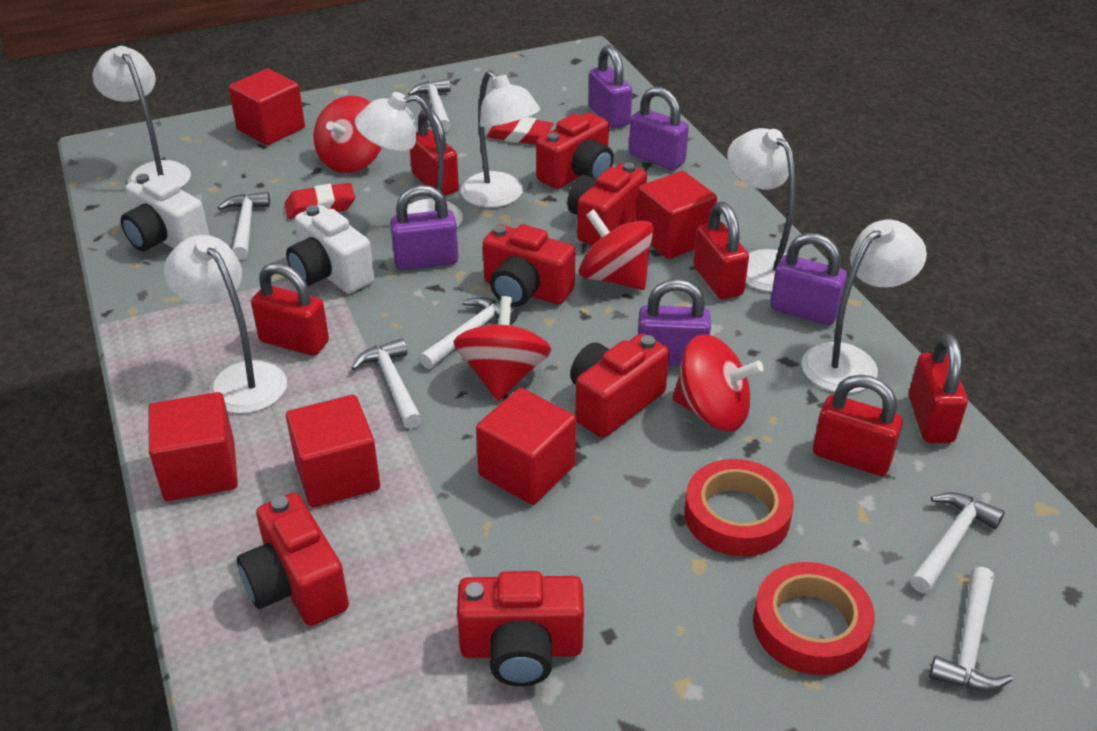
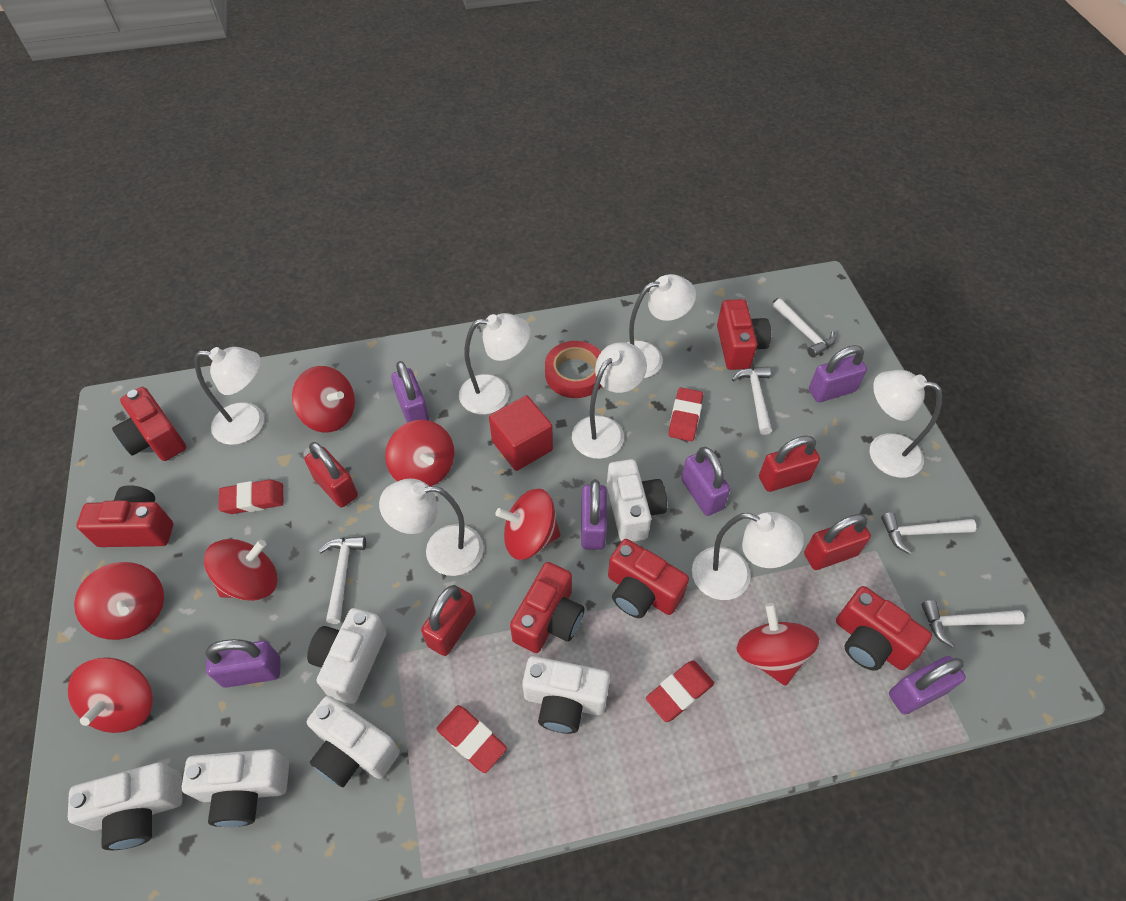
purple padlock: [390,185,458,270] [588,45,632,128] [629,87,689,170] [638,279,711,366] [770,233,847,325] = 5 -> [205,639,281,688] [391,361,430,423] [581,480,607,550] [681,447,730,516] [809,345,867,402] [889,656,966,714] = 6
red cube: [149,392,238,501] [229,69,305,145] [286,395,380,508] [476,388,576,505] [636,171,717,259] = 5 -> [489,395,553,471] = 1
red eraser: [285,183,355,219] [486,117,554,145] = 2 -> [218,479,283,514] [436,705,507,773] [646,661,714,722] [668,388,703,441] = 4
red padlock: [251,263,329,356] [410,110,459,196] [693,202,749,299] [813,375,903,476] [909,334,968,443] = 5 -> [305,442,358,507] [421,585,476,656] [759,435,820,492] [804,514,871,570] = 4
red spinning top: [313,95,382,173] [453,296,551,401] [579,209,654,290] [672,334,764,431] = 4 -> [68,657,153,733] [74,562,164,640] [204,539,277,601] [292,366,355,433] [385,420,455,486] [495,488,560,560] [737,603,819,686] = 7
red tape: [684,459,794,557] [753,562,875,675] = 2 -> [545,341,602,398] = 1
white camera: [120,174,210,251] [286,205,374,294] = 2 -> [68,762,182,850] [182,749,289,827] [307,608,386,704] [307,696,400,787] [522,656,610,734] [607,459,667,542] = 6
white hammer: [218,192,270,260] [351,338,422,429] [408,79,451,132] [419,297,518,369] [910,492,1004,593] [929,567,1013,691] = 6 -> [319,536,366,624] [732,366,772,435] [773,298,836,357] [881,512,976,554] [922,600,1025,648] = 5
white lamp: [92,46,191,188] [164,235,287,414] [355,92,463,227] [461,70,540,208] [727,128,796,292] [801,220,927,393] = 6 -> [194,347,264,445] [379,479,484,576] [459,313,531,415] [572,342,647,459] [627,274,696,378] [692,512,804,600] [870,370,942,478] = 7

